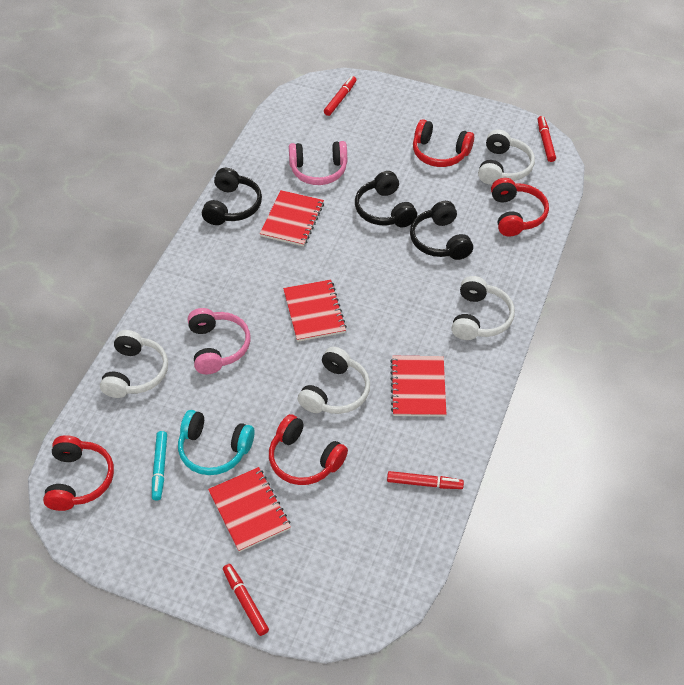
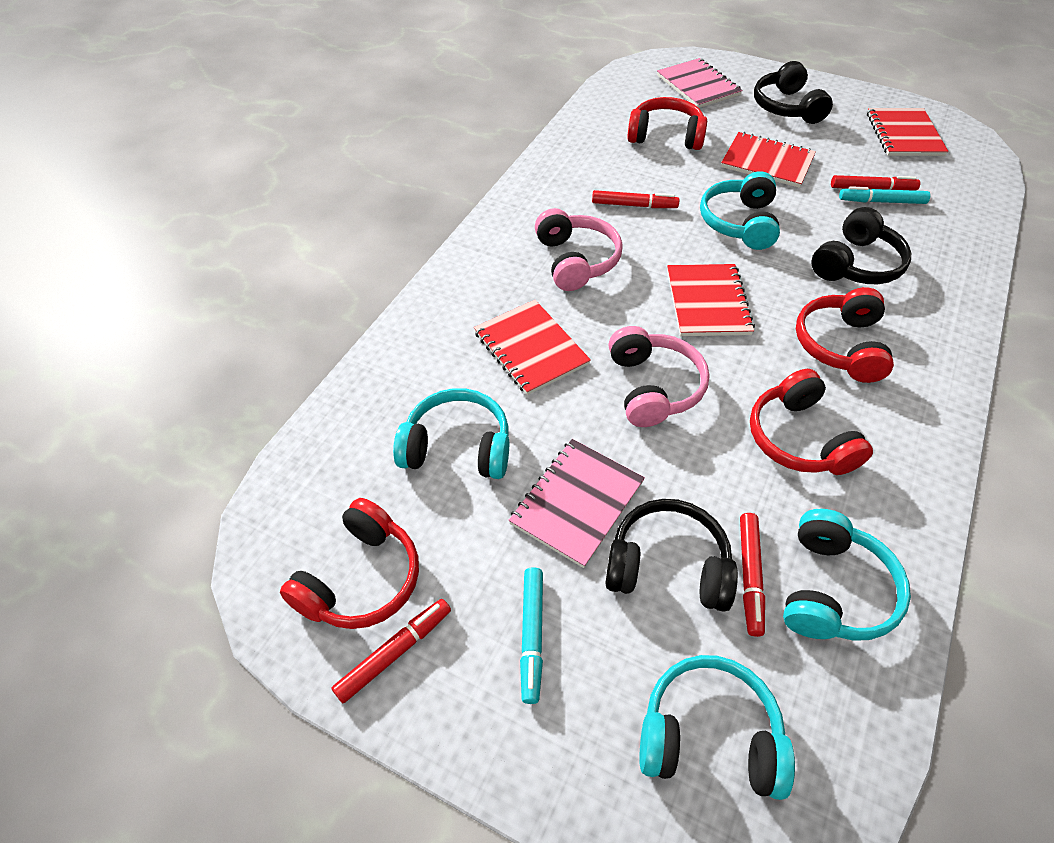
pink notebook: none = 0 -> [508,439,645,568] [657,58,743,108] = 2
turquoise headphones: [178,410,255,475] = 1 -> [393,388,509,479] [639,655,795,800] [700,171,780,250] [783,509,911,641] = 4
turquoise marker: [152,431,167,501] = 1 -> [520,567,543,704] [839,186,930,204] = 2
white headphones: [100,330,168,398] [298,347,370,414] [452,276,515,340] [478,130,535,185] = 4 -> none = 0

